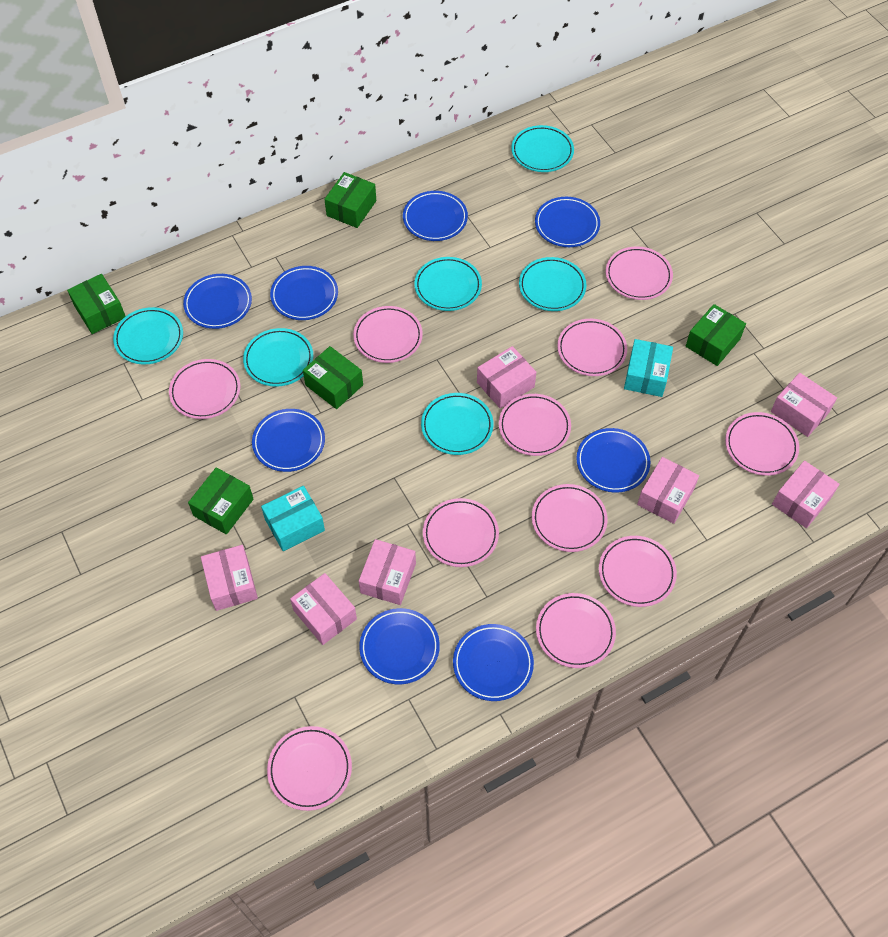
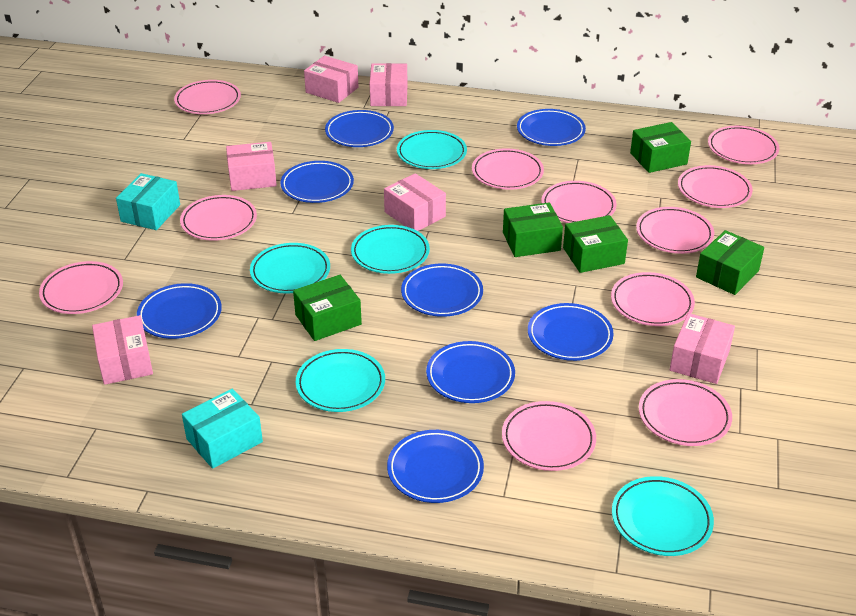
pink box: [201,545,258,611] [290,573,357,645] [359,539,416,605] [477,346,536,409] [637,457,699,524] [771,373,837,437] [772,460,840,528] = 7 -> [92,315,153,385] [226,142,277,191] [304,56,359,103] [370,63,407,106] [384,173,446,231] [670,313,735,384] = 6
turquoise plate: [113,307,183,364] [243,328,314,387] [414,257,482,311] [421,393,493,455] [511,125,574,172] [519,257,586,311] = 6 -> [250,243,330,293] [296,349,385,412] [351,225,430,274] [397,130,467,169] [612,476,714,556] = 5

